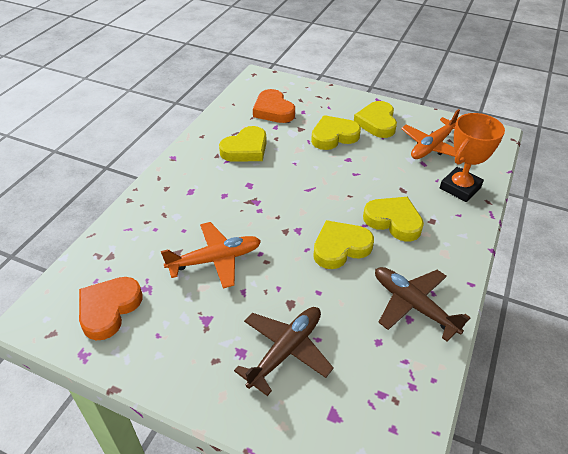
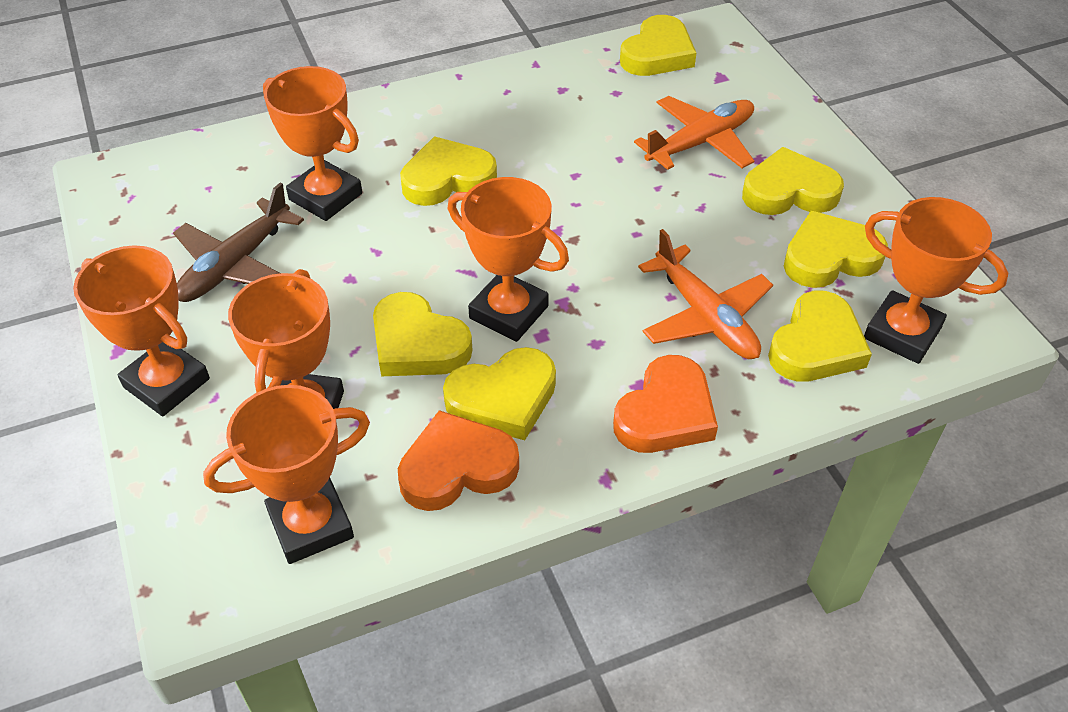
brown plane: [234,307,334,396] [375,267,470,342] = 2 -> [173,182,304,302] = 1
orange trophy: [440,113,505,202] = 1 -> [73,245,210,416] [203,385,370,564] [228,269,344,409] [263,66,362,221] [448,177,569,342] [864,197,1009,364] = 6
yellow heart: [219,126,266,162] [311,115,361,150] [313,220,374,269] [354,101,397,138] [363,197,424,241] = 5 -> [373,292,473,376] [400,136,497,206] [443,347,556,440] [620,15,696,76] [742,147,844,215] [768,291,872,382] [784,211,888,288] = 7

